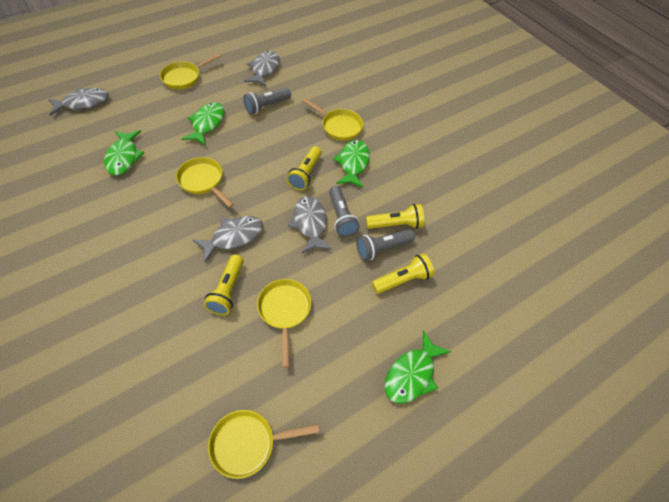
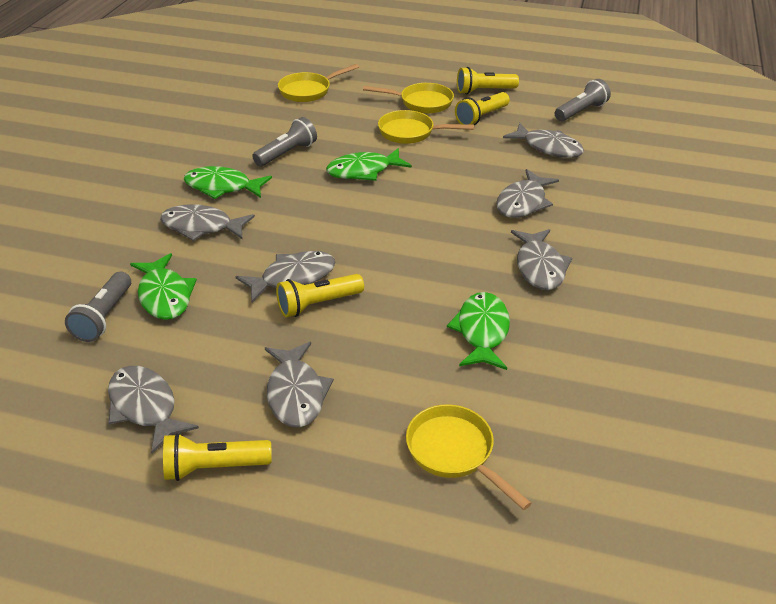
grey fish: [48,88,109,116] [193,216,263,262] [244,51,280,86] [288,196,332,253] = 4 -> [108,366,199,453] [160,204,255,241] [235,251,335,302] [265,342,334,428] [496,169,559,218] [503,123,584,158] [511,229,572,290] = 7
yellow pan: [160,53,222,89] [176,157,234,208] [208,410,320,479] [257,279,311,368] [302,98,363,141] = 5 -> [278,64,359,102] [363,83,454,113] [378,110,475,144] [406,404,532,510] = 4

